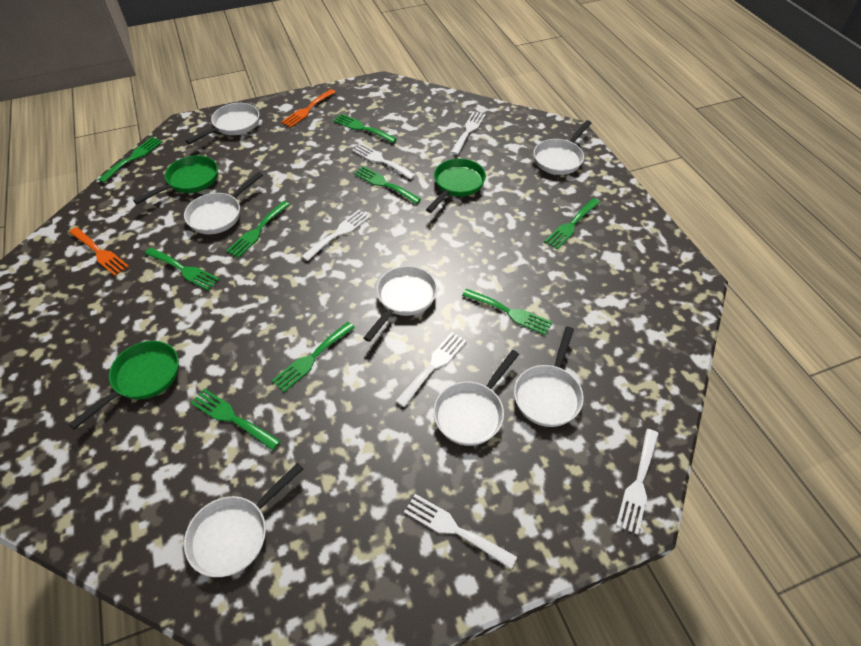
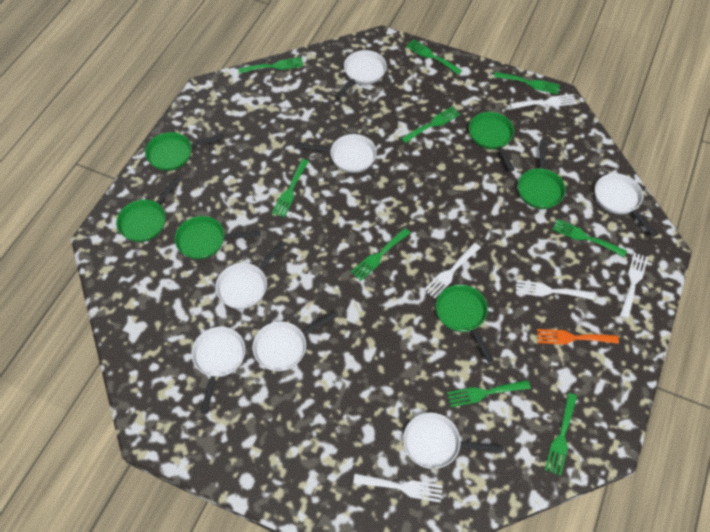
green pan: [68,341,179,430] [133,155,218,204] [426,158,486,213] = 3 -> [116,176,181,242] [145,132,224,171] [175,216,260,259] [436,285,494,363] [469,112,515,172] [518,139,566,209] = 6
orange fork: [69,227,129,276] [281,89,336,127] = 2 -> [537,329,619,345] = 1
white fork: [301,209,370,261] [352,143,416,180] [396,332,467,407] [404,494,517,569] [451,111,486,155] [616,429,659,535] = 6 -> [353,474,442,503] [424,243,481,299] [510,94,577,109] [516,280,595,300] [620,253,648,319] = 5

